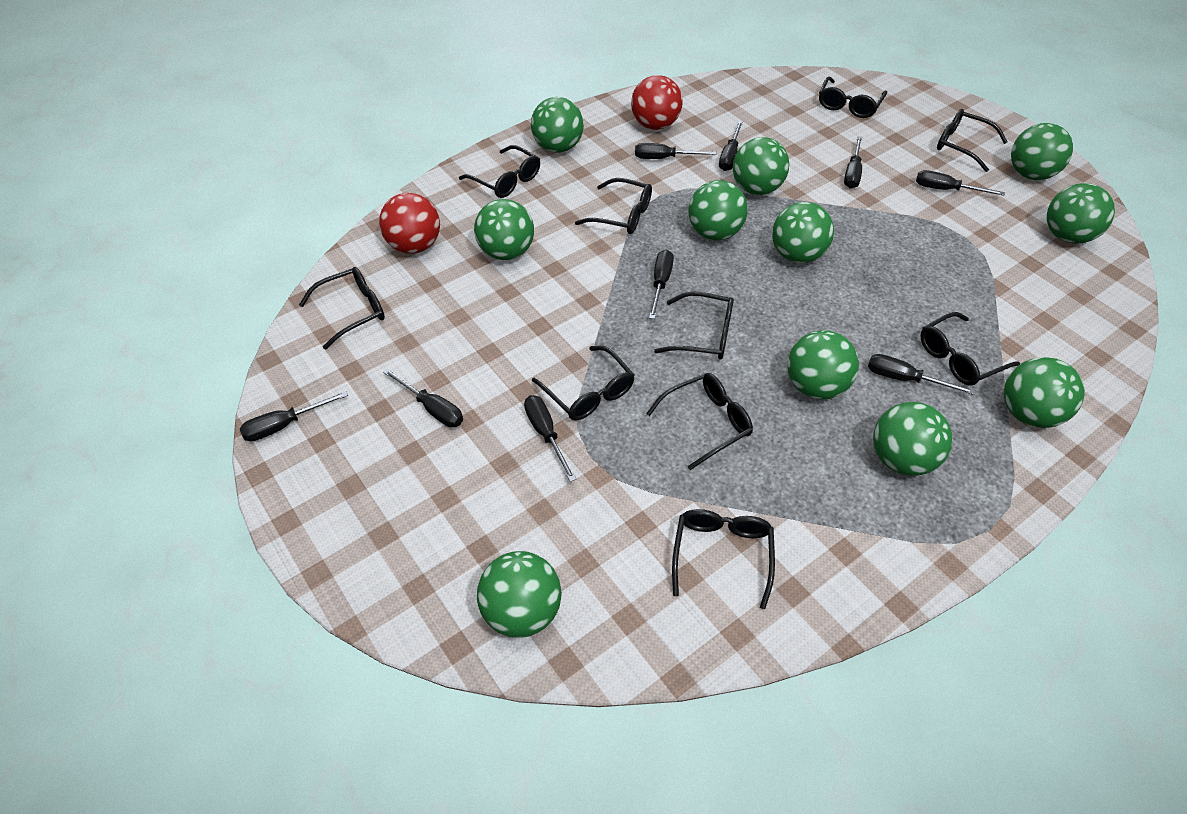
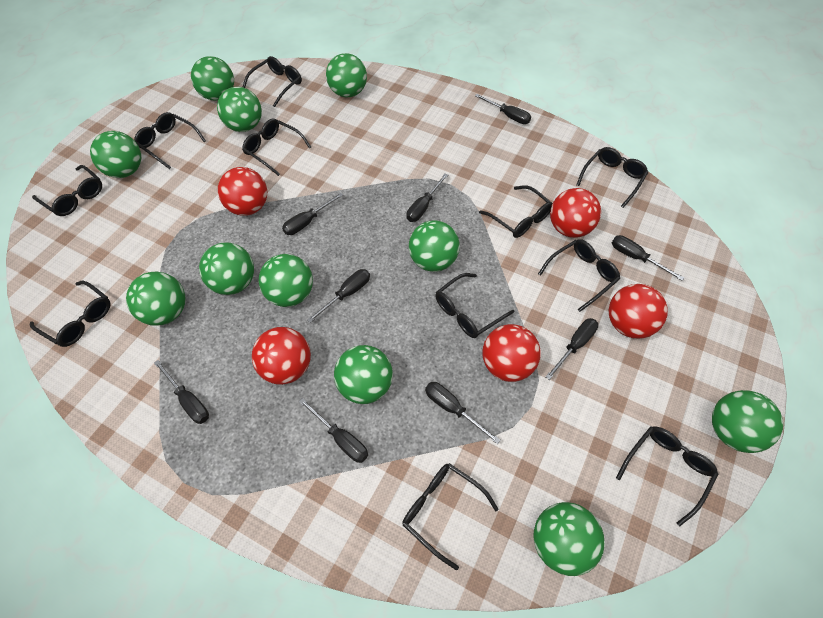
black glasses: [299,267,385,349] [459,145,540,198] [532,346,635,421] [575,178,652,234] [646,373,753,470] [654,291,734,359] [672,509,775,609] [819,77,887,118] [920,312,1020,386] [937,109,1008,172] = 10 -> [29,280,110,347] [32,165,102,216] [134,112,206,169] [242,118,311,176] [243,56,302,107] [402,463,499,570] [435,273,514,338] [479,185,553,238] [538,239,620,312] [576,147,648,208] [616,426,719,526] = 11
red ball: [379,193,440,254] [631,75,683,130] = 2 -> [218,167,267,216] [252,327,311,385] [482,324,541,382] [550,188,601,238] [609,284,668,339] = 5

